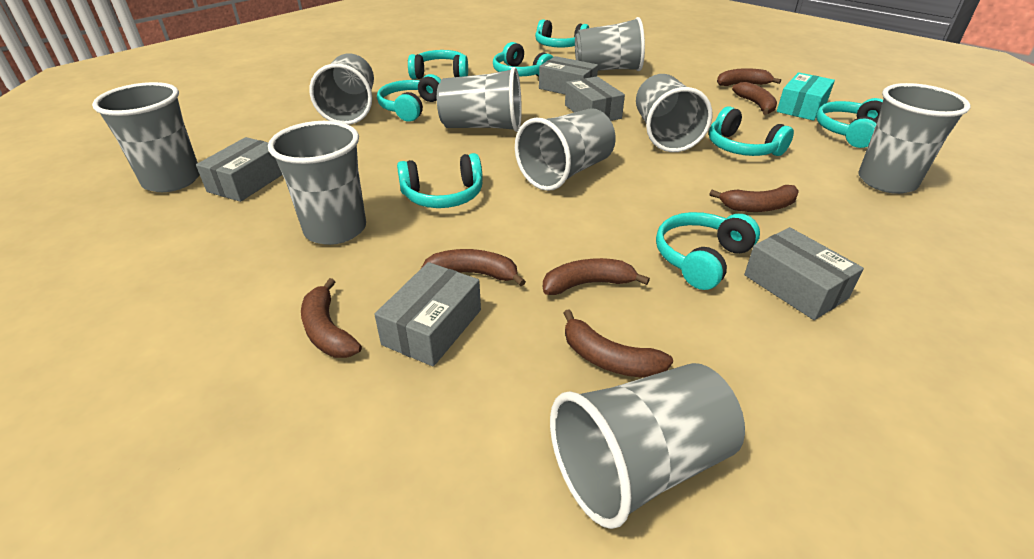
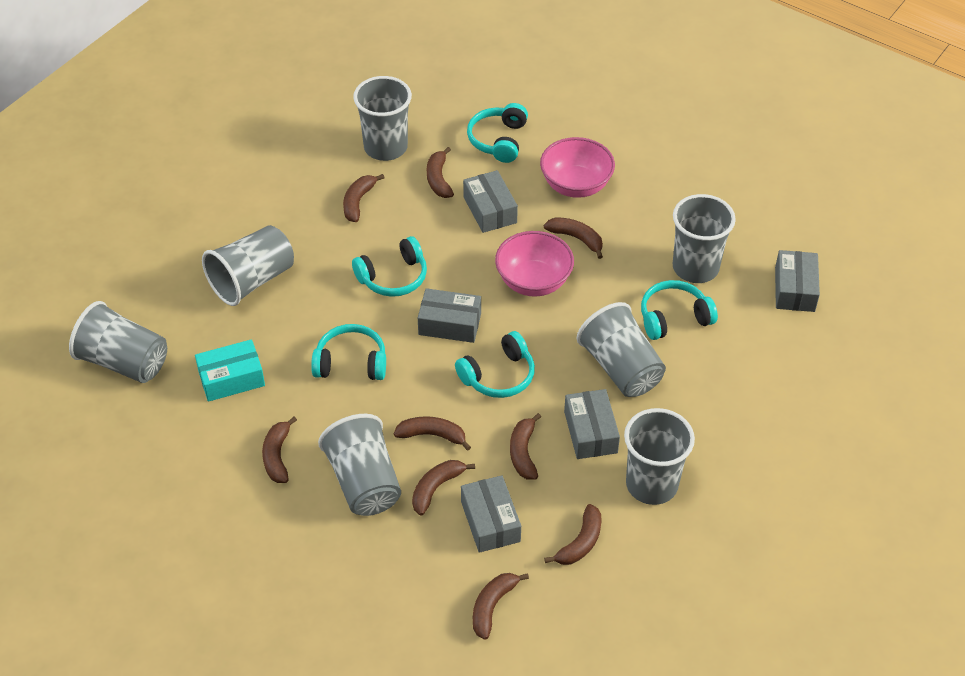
brown banana: [301,278,362,358] [421,249,526,286] [543,258,650,295] [563,309,673,378] [709,185,799,212] [717,68,781,86] [732,82,777,115] = 7 -> [262,416,297,483] [343,174,385,222] [394,416,471,451] [412,460,475,516] [427,147,454,198] [473,573,529,640] [510,413,541,480] [544,217,603,259] [544,504,601,565] = 9
grey cup: [92,82,200,192] [268,121,366,245] [309,53,374,125] [437,67,522,132] [515,108,616,191] [550,363,745,529] [575,17,645,71] [636,74,713,152] [858,83,970,194] = 9 -> [69,301,167,383] [202,225,294,306] [318,414,401,516] [353,76,412,161] [577,302,666,397] [624,408,695,505] [673,194,736,283] = 7
pink bowl: none = 0 -> [495,231,574,297] [540,137,615,198] = 2
turquoise headphones: [377,74,441,122] [397,153,483,208] [408,50,468,79] [493,42,553,77] [535,19,589,47] [656,212,760,290] [709,106,794,156] [816,98,883,148] = 8 -> [311,324,386,380] [352,236,427,297] [455,331,535,398] [467,103,528,163] [641,280,718,340] = 5

